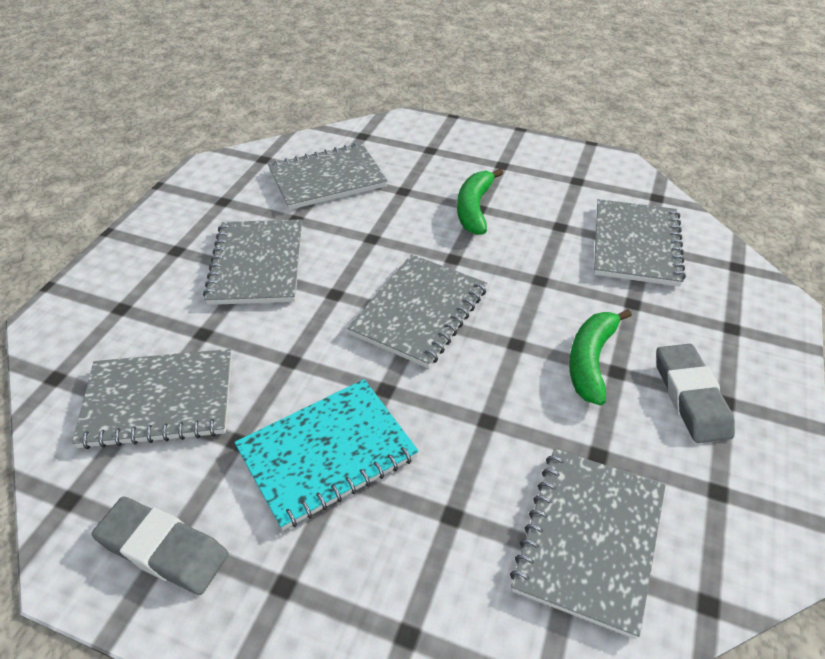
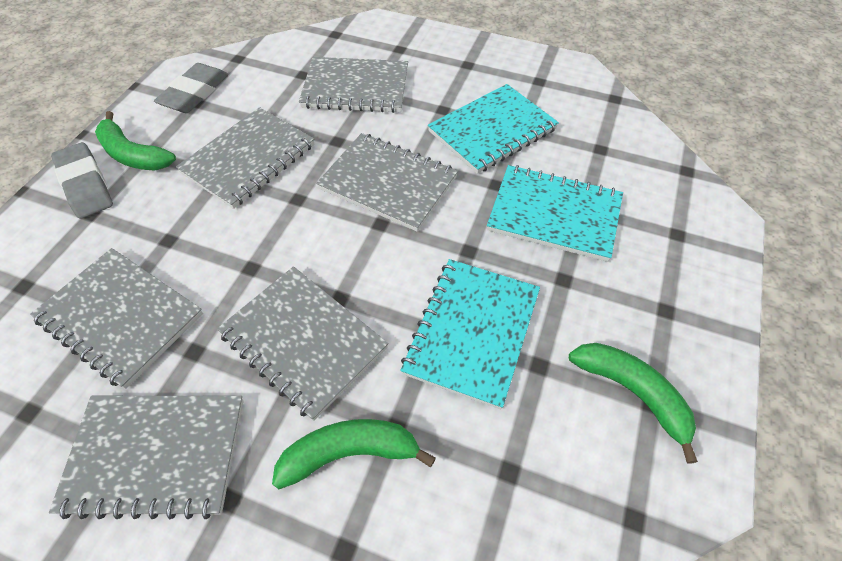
green banana: [457,169,503,235] [569,309,632,406] = 2 -> [95,111,176,171] [272,419,436,489] [569,343,698,464] = 3
turquoise notebook: [234,379,419,530] = 1 -> [400,259,540,410] [428,84,559,174] [487,165,623,262] = 3

